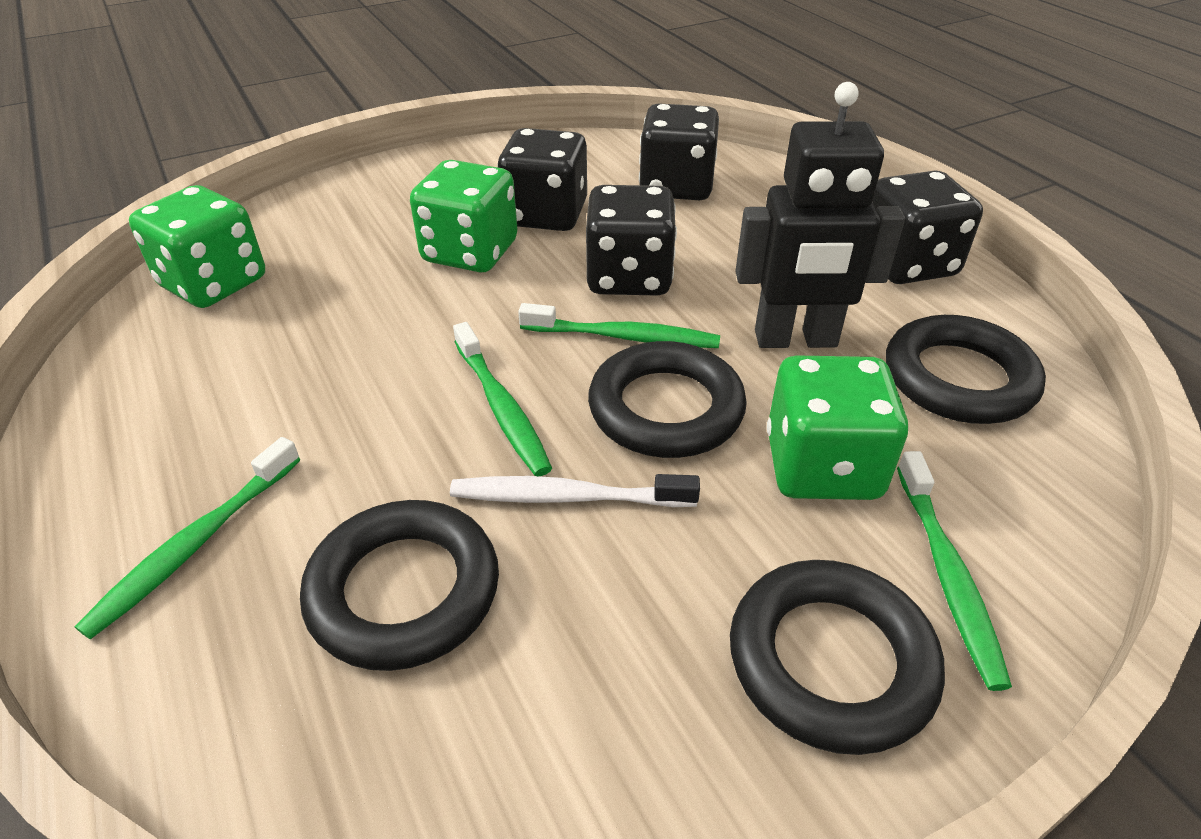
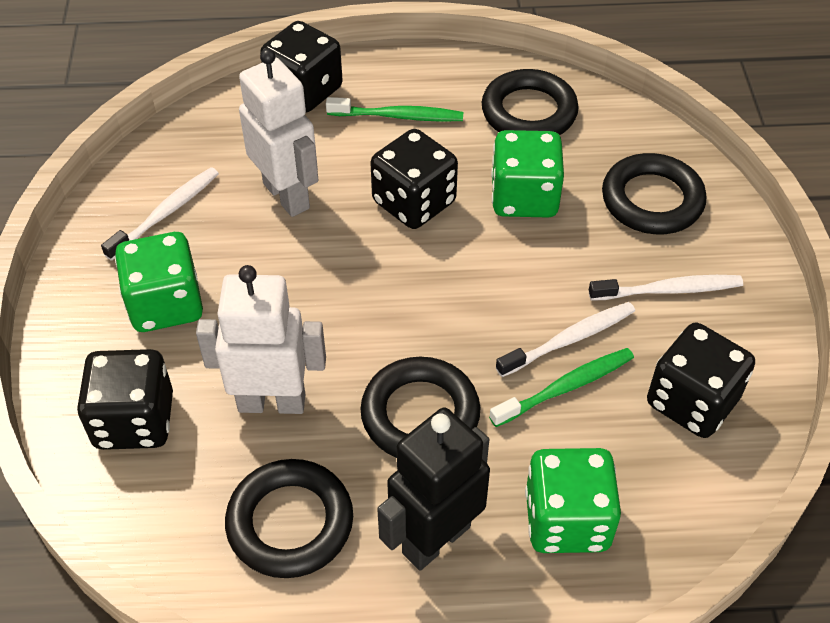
green toothbrush: [75,437,300,639] [453,322,552,476] [518,303,720,348] [897,451,1012,691] = 4 -> [326,97,463,122] [489,348,634,427] = 2
white robot: none = 0 -> [196,265,326,414] [239,49,318,217] = 2
white toothbrush: [450,474,700,507] = 1 -> [101,167,219,261] [496,302,635,377] [589,275,743,301] = 3

